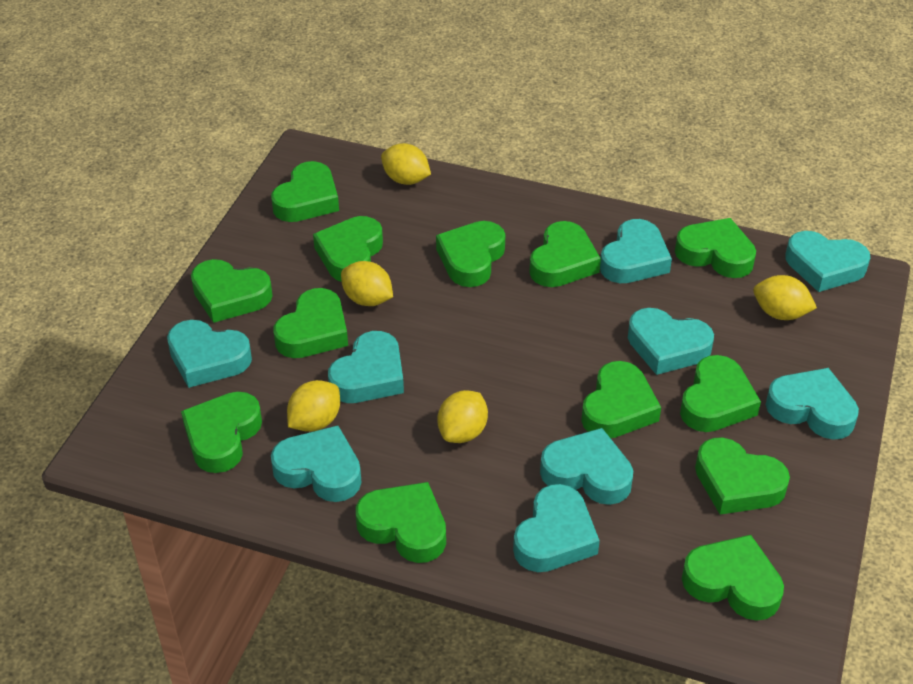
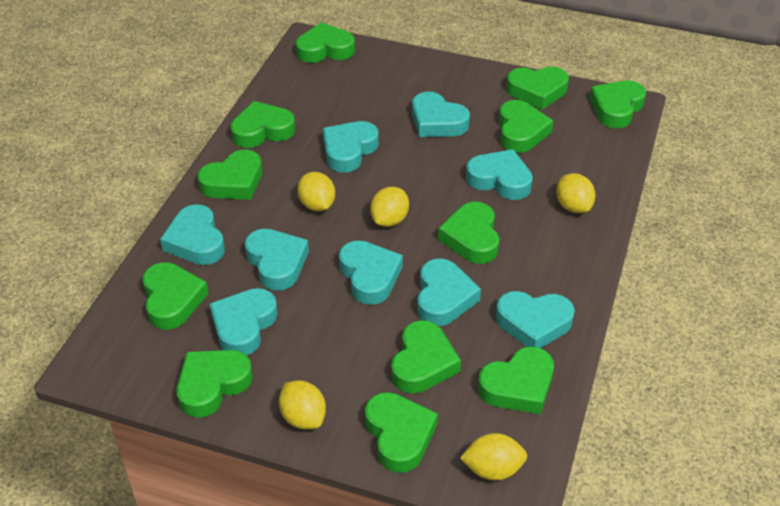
green heart: [181,392,262,473] [191,259,273,323] [271,161,339,222] [274,288,348,358] [313,216,383,282] [356,482,446,563] [436,221,505,287] [529,221,601,287] [581,361,661,438] [675,218,756,278] [680,355,761,432] [682,535,784,621] [695,437,790,515] = 13 -> [142,262,209,330] [177,350,253,418] [198,150,262,200] [231,101,295,148] [296,22,355,63] [365,392,438,473] [391,320,461,393] [438,202,499,264] [478,347,554,414] [499,100,553,153] [506,66,569,110] [590,80,646,128] = 12

